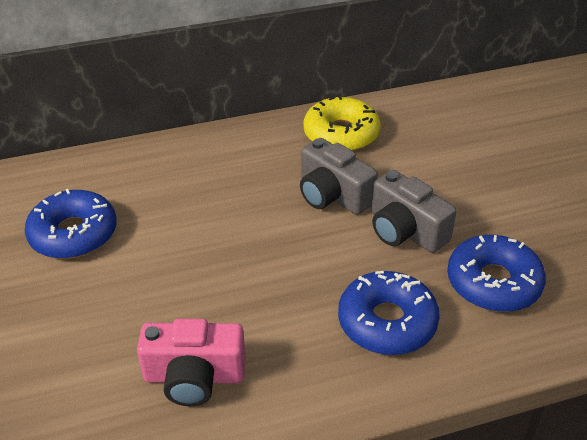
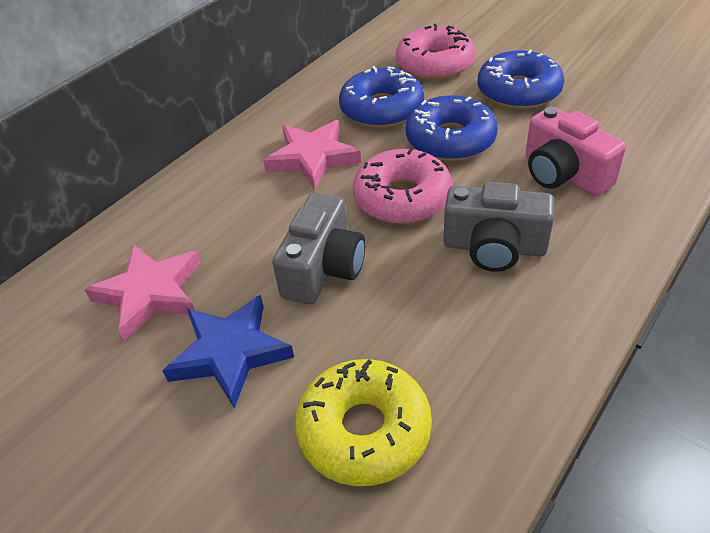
blue star: none = 0 -> [162,295,294,409] = 1
pink donut: none = 0 -> [353,148,453,224] [396,24,475,80] = 2
pink star: none = 0 -> [84,245,201,341] [263,120,361,190] = 2

